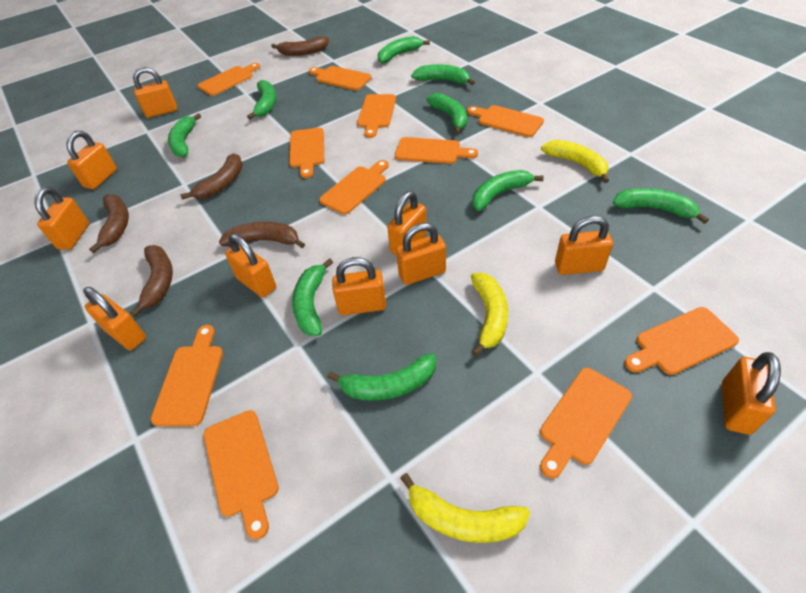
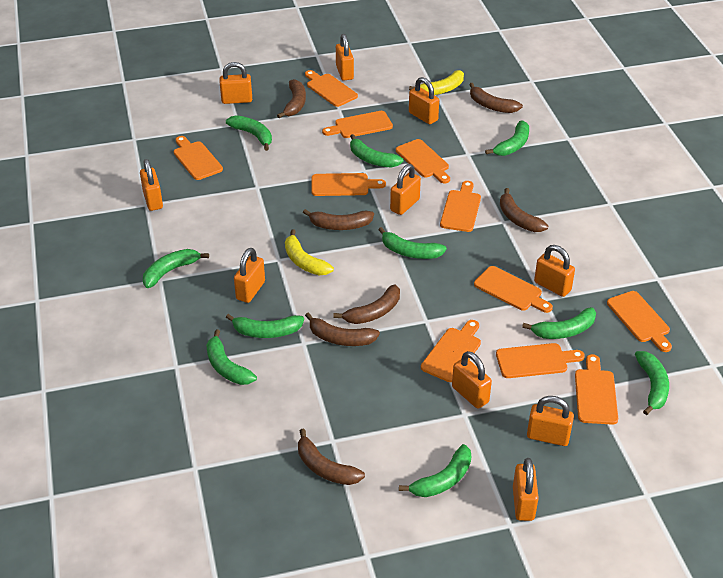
brown banana: [89,194,129,253] [130,245,173,317] [180,153,243,200] [219,222,305,248] [271,37,329,56] = 5 -> [277,79,306,118] [298,429,365,485] [303,209,374,230] [305,312,380,346] [333,284,400,324] [469,83,523,113] [500,188,548,232] = 7
green banana: [168,113,201,157] [247,80,276,120] [292,258,333,336] [327,353,436,401] [378,36,430,63] [411,64,475,85] [426,93,467,134] [473,170,544,211] [612,188,709,224] = 9 -> [143,249,209,288] [206,329,257,385] [226,115,272,151] [226,314,304,338] [350,134,404,167] [379,227,447,259] [399,444,472,497] [485,121,529,156] [522,307,596,339] [635,351,669,415] = 10
yellow banana: [400,473,530,543] [471,273,508,356] [541,140,609,183] = 3 -> [285,229,334,275] [409,70,464,95] = 2

